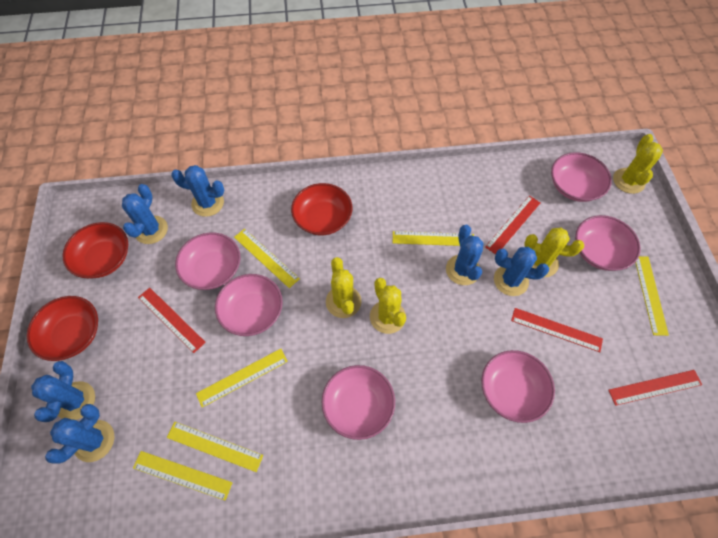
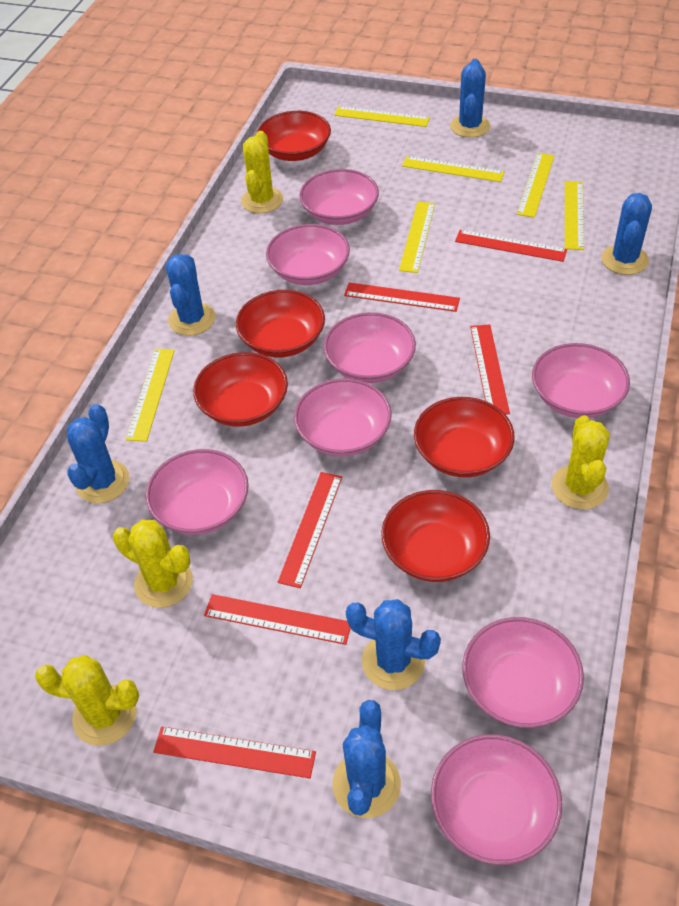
pink bowl: [175,233,241,290] [215,274,283,336] [322,365,395,440] [481,350,555,423] [551,152,612,202] [575,215,641,271] = 6 -> [146,449,249,535] [266,224,350,285] [294,378,392,456] [299,169,379,225] [324,312,416,383] [431,734,562,865] [462,617,584,728] [532,343,630,418] = 8
red bowl: [27,296,98,361] [63,222,128,278] [291,183,352,235] = 3 -> [193,352,288,427] [236,290,325,357] [258,111,331,161] [381,490,490,582] [414,397,515,477] = 5
red ruler: [138,288,206,353] [485,196,540,255] [511,308,603,352] [608,370,702,406] = 4 -> [153,726,316,778] [204,594,351,645] [278,472,342,588] [344,282,460,312] [455,230,567,262] [470,324,510,415] = 6

